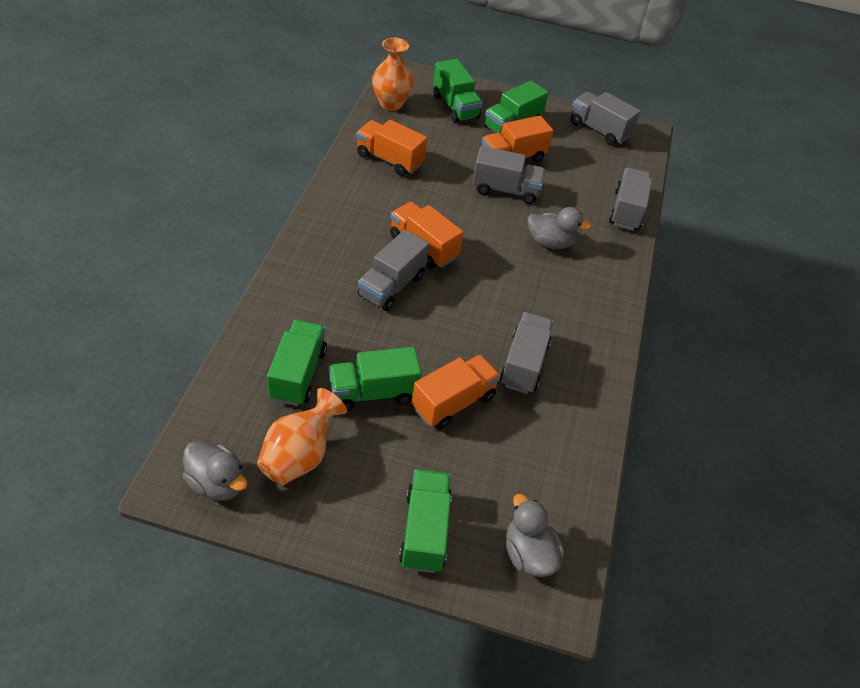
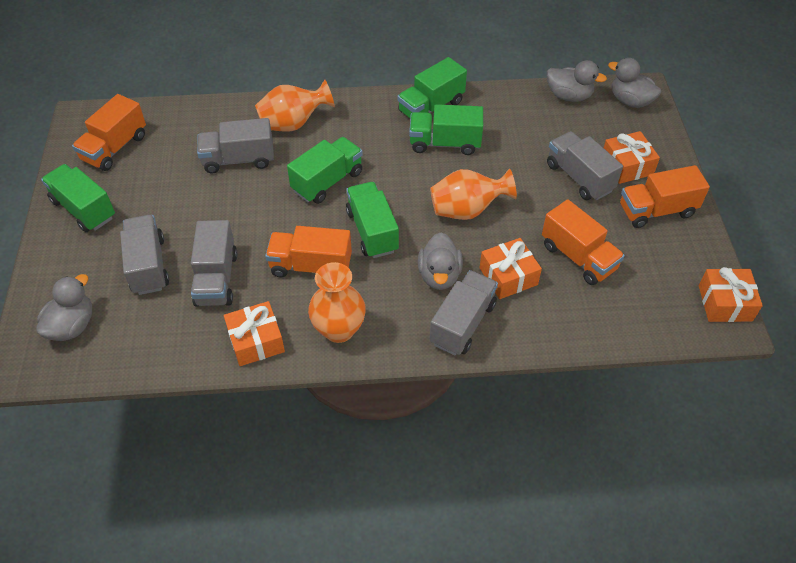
grey duck: [183,441,247,501] [506,494,564,577] [528,207,591,249] = 3 -> [36,274,92,341] [418,232,463,290] [547,60,607,102] [608,58,662,108] = 4
orange gift: none = 0 -> [224,301,285,366] [480,238,542,299] [604,131,660,184] [699,267,763,322] = 4
orange vase: [257,388,347,485] [372,38,414,111] = 2 -> [255,80,335,131] [308,262,366,343] [430,169,517,220] = 3

